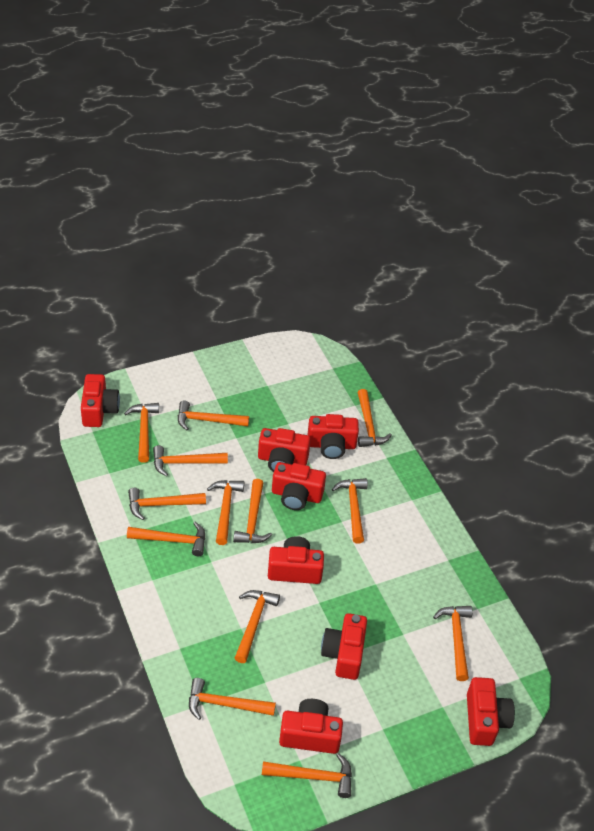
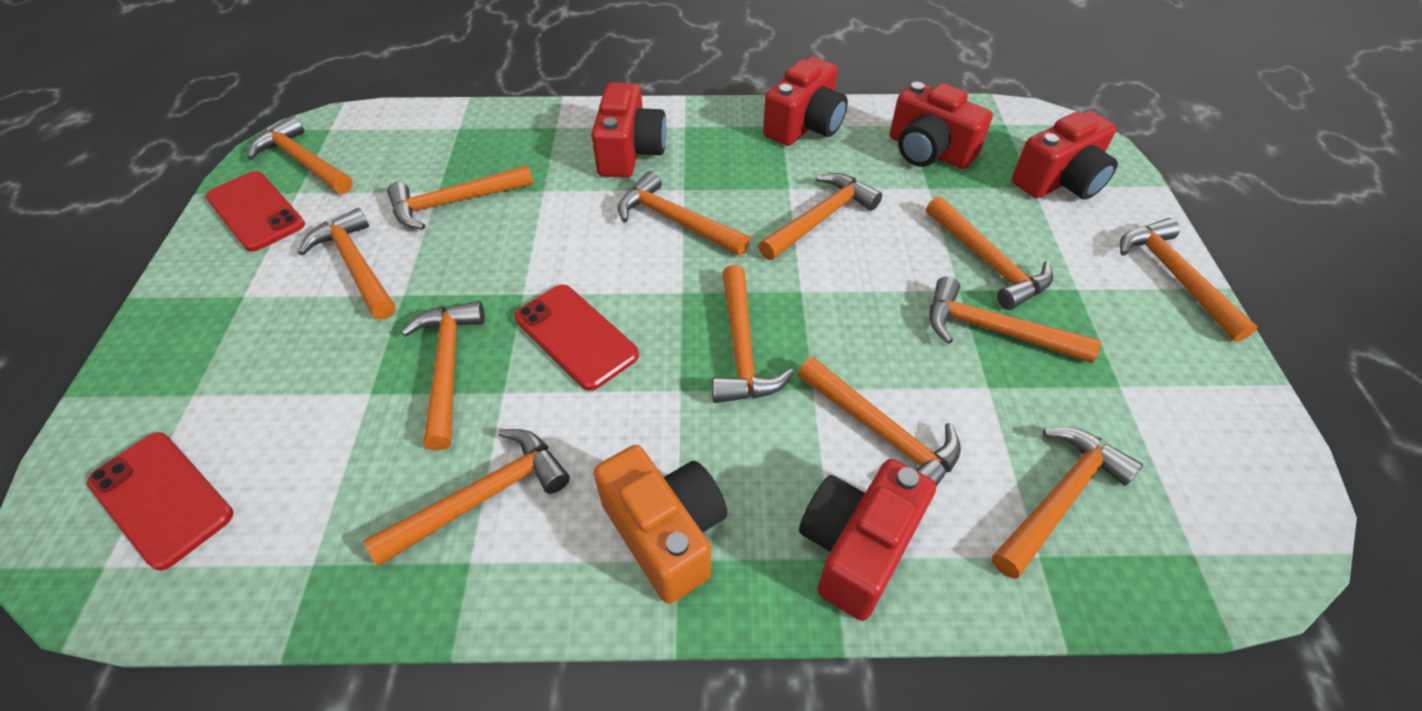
orange camera: none = 0 -> [594,445,728,604] = 1
red camera: [81,374,120,427] [258,428,311,472] [268,536,324,584] [272,462,326,510] [279,699,343,754] [308,414,359,459] [321,613,367,680] [467,677,515,746] = 8 -> [591,82,667,178] [763,57,848,146] [799,459,936,621] [890,82,993,169] [1012,111,1118,200] = 5
red phone: none = 0 -> [87,432,233,570] [205,171,305,252] [515,285,639,391] = 3

